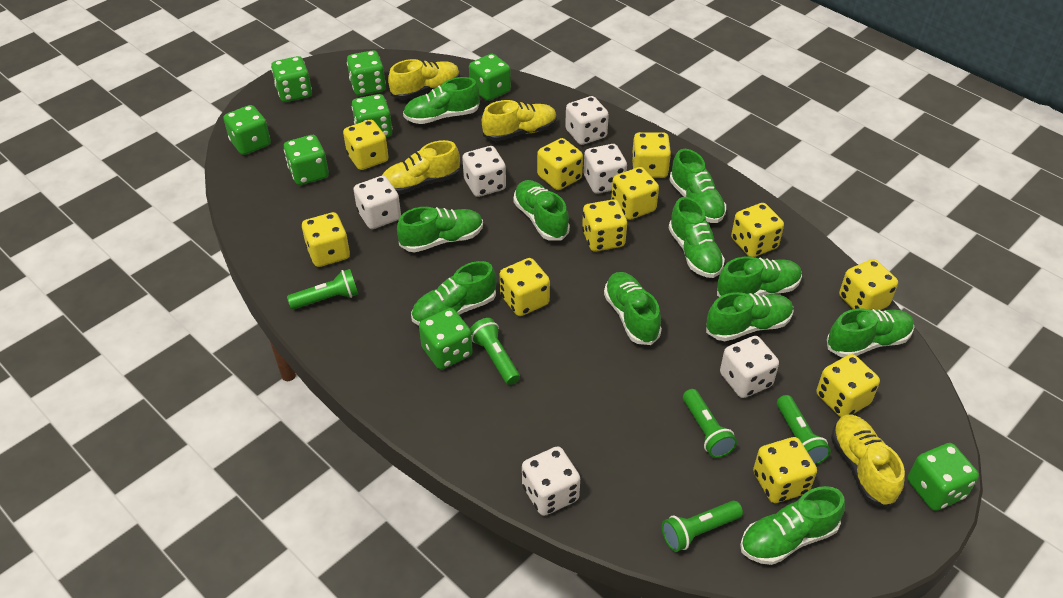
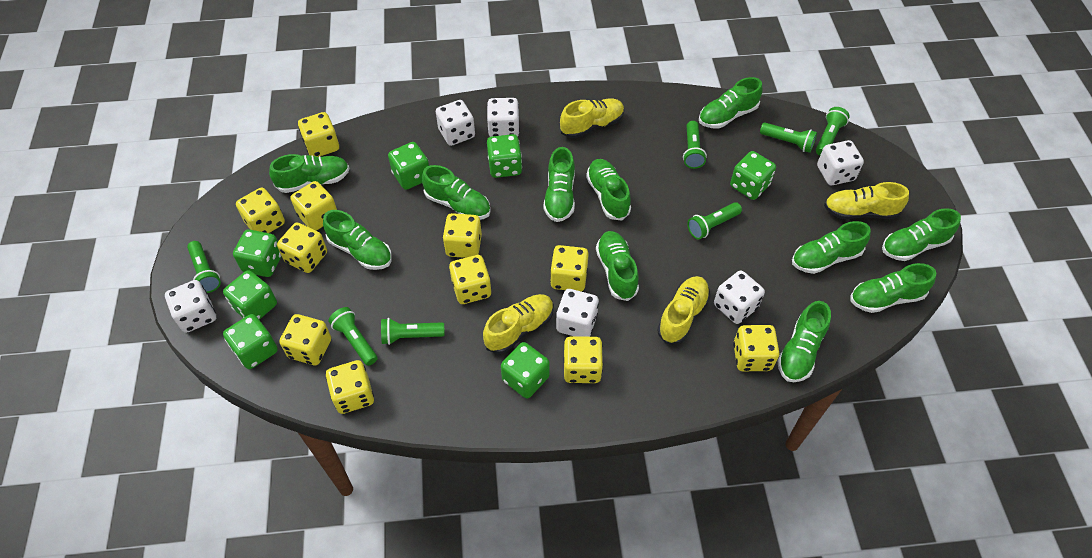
green dice: [223,105,271,155] [271,56,312,102] [284,135,329,185] [347,50,386,96] [352,94,392,137] [419,308,473,369] [469,54,511,101] [908,443,979,511] = 8 -> [223,270,277,320] [223,314,278,369] [233,229,282,277] [388,142,429,190] [487,134,522,178] [501,342,550,399] [730,151,776,200] = 7
green flashlight: [287,269,358,310] [470,318,520,385] [662,501,743,552] [683,389,737,458] [777,395,831,465] = 5 -> [187,241,221,293] [328,307,378,366] [381,318,445,345] [683,121,707,169] [687,202,742,239] [760,123,817,153] [816,107,850,155] = 7

